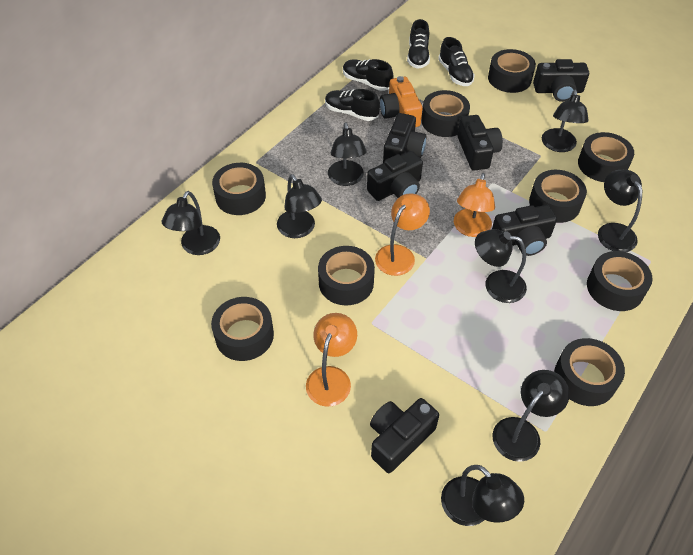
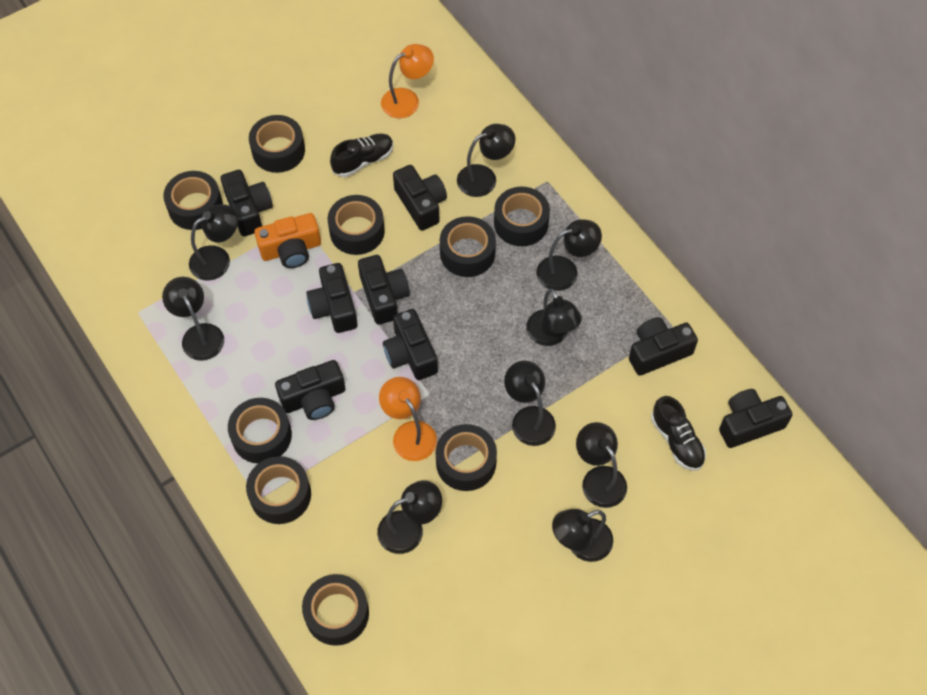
black camera: [367,151,423,201] [370,398,439,473] [383,113,426,163] [458,115,503,171] [492,205,557,256] [533,59,589,102] = 6 -> [221,170,273,236] [275,360,346,420] [306,263,358,333] [358,255,410,325] [383,309,438,380] [393,165,447,230] [629,317,698,376] [719,389,793,448] = 8
black lamp: [162,191,220,255] [277,174,322,238] [328,122,367,186] [441,465,524,526] [475,229,527,303] [493,370,570,462] [542,90,589,152] [598,170,642,252] = 8 -> [162,277,224,361] [189,204,238,281] [377,480,442,554] [457,124,515,197] [504,361,556,446] [526,289,582,346] [537,219,602,291] [552,509,613,562] [576,422,627,508] = 9
black shoe: [325,89,380,121] [343,59,393,91] [407,19,430,69] [438,37,475,86] = 4 -> [330,134,394,177] [651,396,706,471] = 2
orange lamp: [306,313,357,407] [375,193,430,276] [454,173,495,237] = 3 -> [379,377,437,461] [381,44,434,118] = 2

